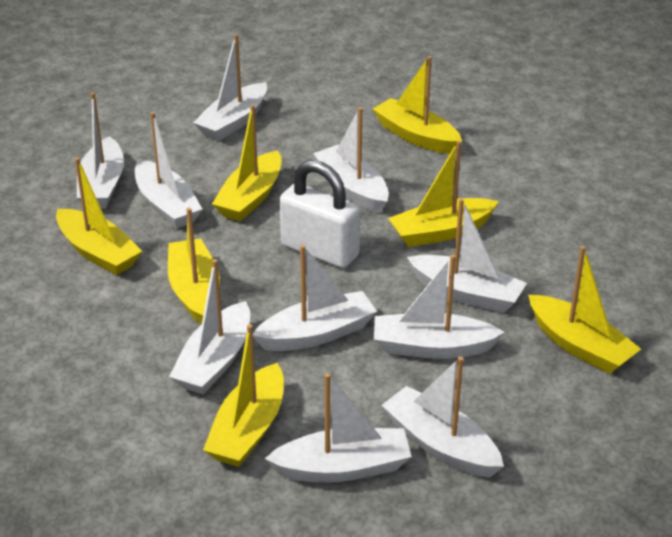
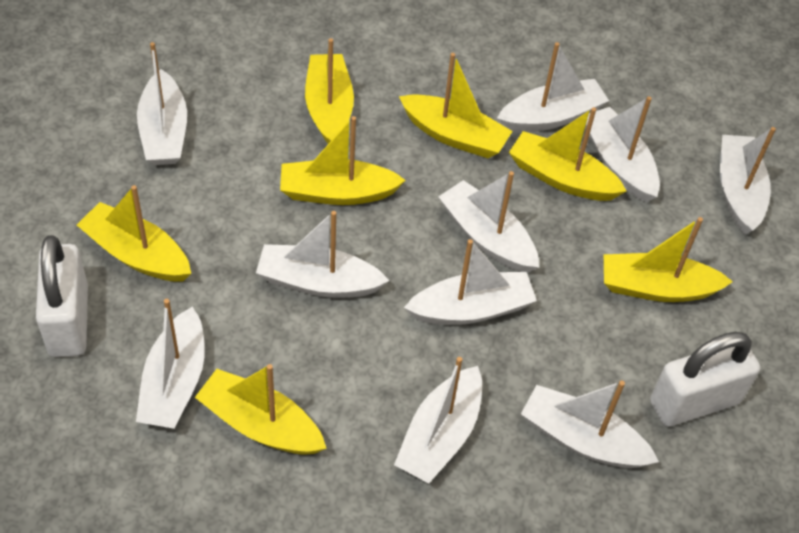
white padlock: [279,160,360,268] = 1 -> [36,235,88,357] [650,332,760,427] = 2

